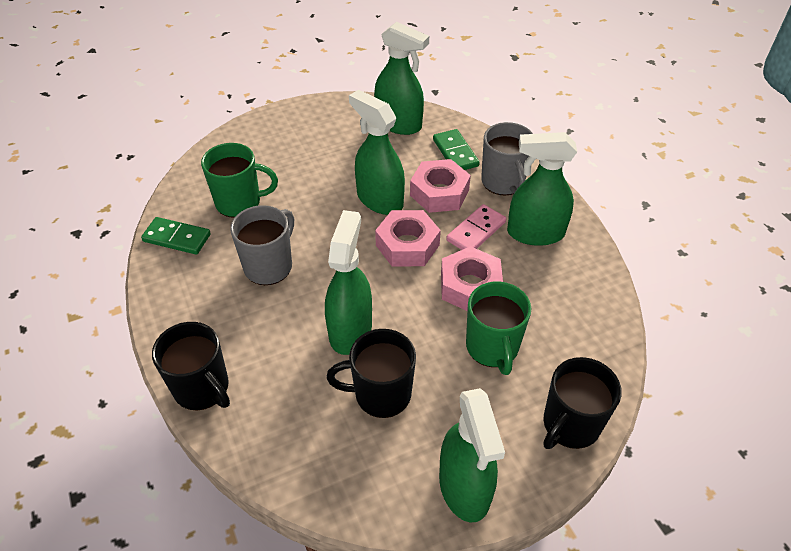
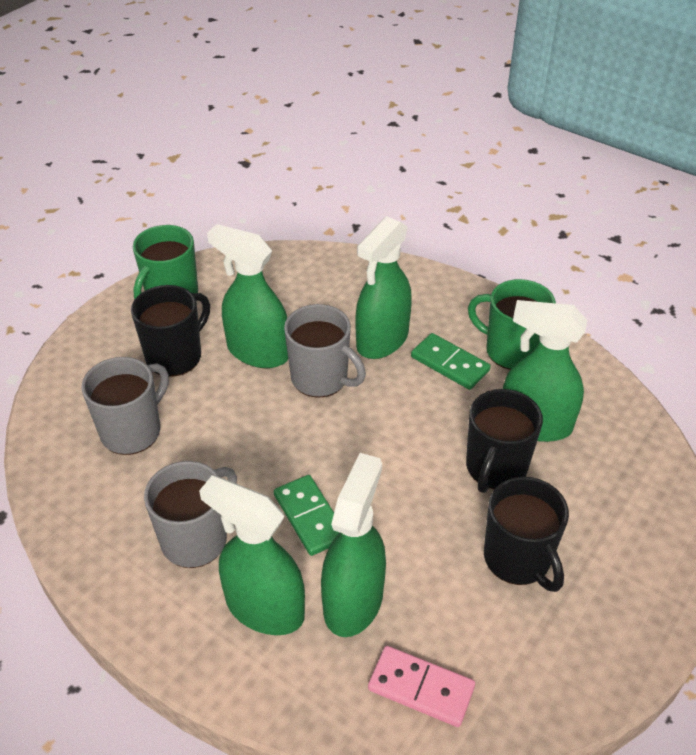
grey mug: [230,205,294,285] [481,122,533,196] = 2 -> [81,357,169,455] [144,461,237,568] [284,304,366,397] = 3
pink nut: [375,210,441,266] [410,159,471,213] [441,246,503,311] = 3 -> none = 0

